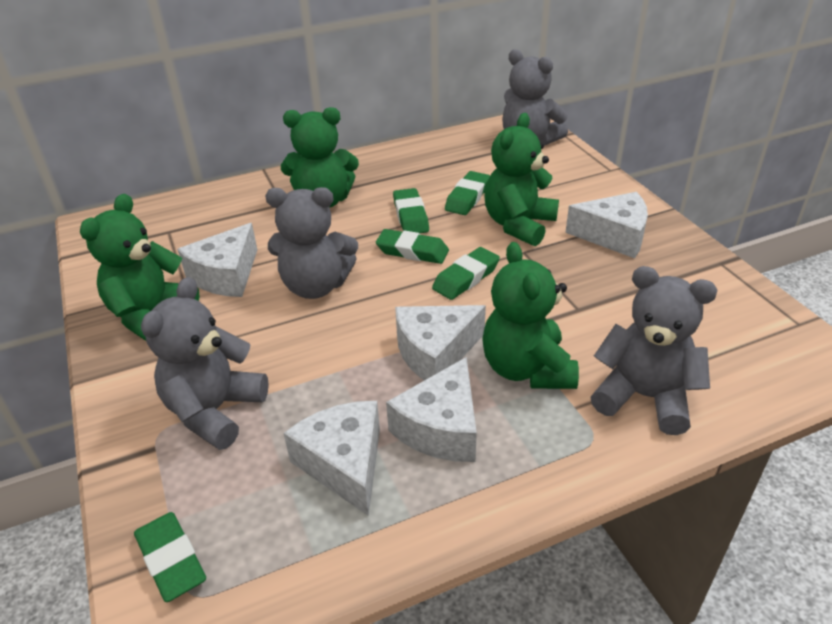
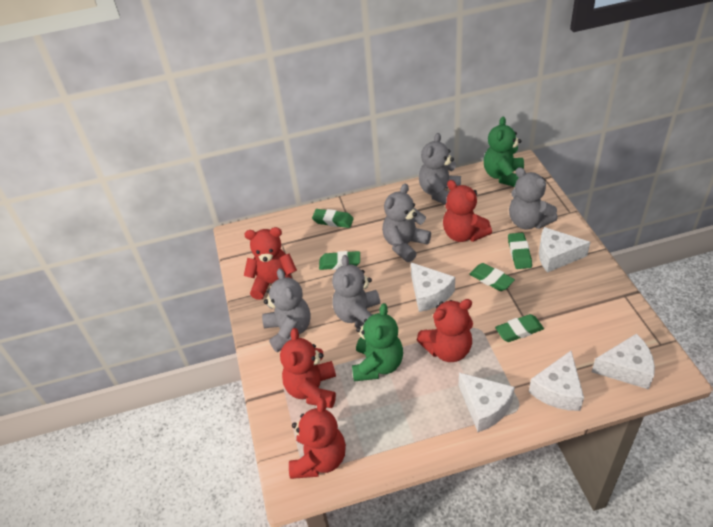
green teddy bear: [80,194,199,341] [281,107,359,208] [482,242,579,389] [485,113,559,246] = 4 -> [352,303,403,381] [484,117,524,187] = 2
grey teddy bear: [141,277,269,450] [265,187,358,299] [502,49,568,146] [590,266,717,435] = 4 -> [262,268,311,352] [332,255,380,328] [382,184,431,262] [419,133,461,204] [509,167,558,229] = 5
red teddy bear: none = 0 -> [244,227,297,300] [280,328,336,408] [289,398,346,479] [417,299,473,362] [443,180,492,242] = 5

